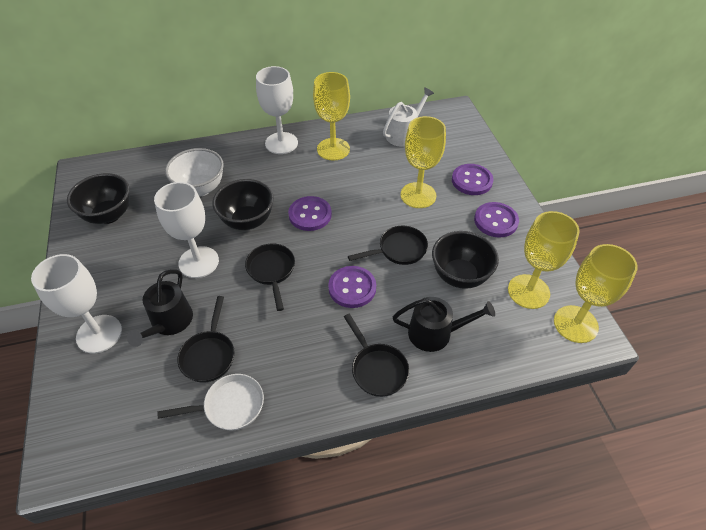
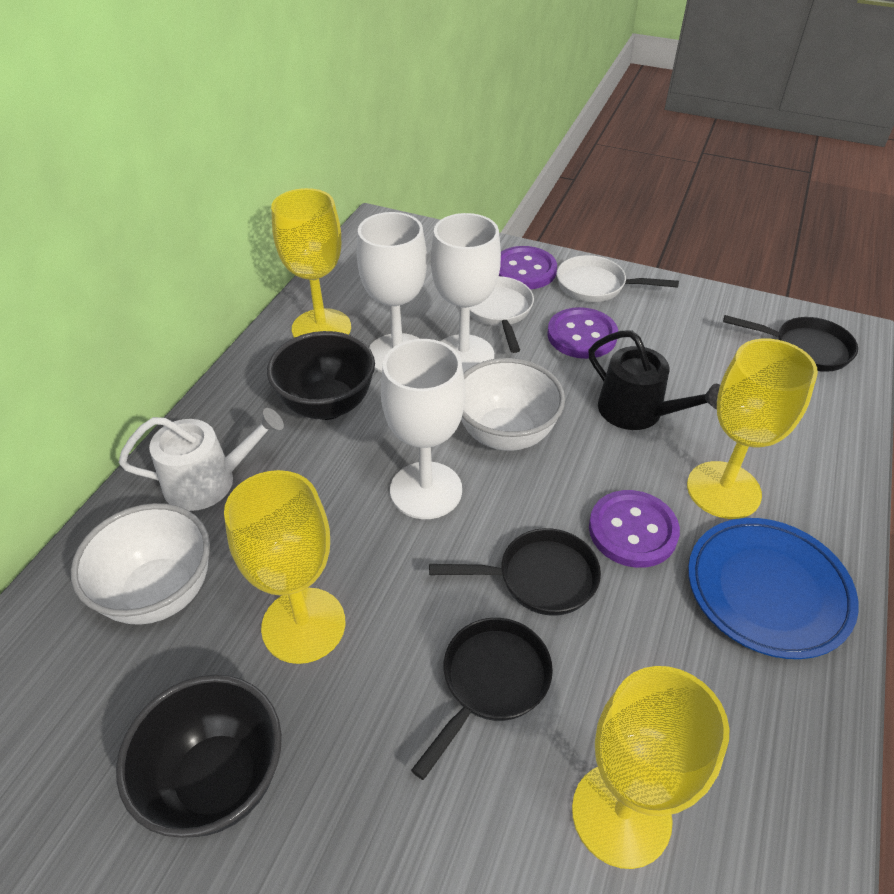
black bowl: [67,173,130,224] [212,179,274,230] [432,231,499,289] = 3 -> [116,674,282,838] [267,331,375,420] = 2
black pan: [177,296,235,383] [245,244,295,311] [344,314,409,397] [348,226,428,265] = 4 -> [411,618,553,780] [429,528,601,616] [723,315,858,372] = 3
black watering can: [127,269,193,347] [393,297,495,352] = 2 -> [589,330,720,430] = 1
blue plate: none = 0 -> [688,518,859,659] = 1
purple button: [288,196,332,231] [328,266,376,308] [452,164,493,195] [474,202,519,237] = 4 -> [499,246,557,289] [547,307,618,359] [589,490,680,568] = 3
white bowl: [165,148,224,197] = 1 -> [71,503,210,625] [461,358,565,451] = 2
white pan: [157,374,264,430] = 1 -> [470,276,534,353] [557,255,679,302] = 2

